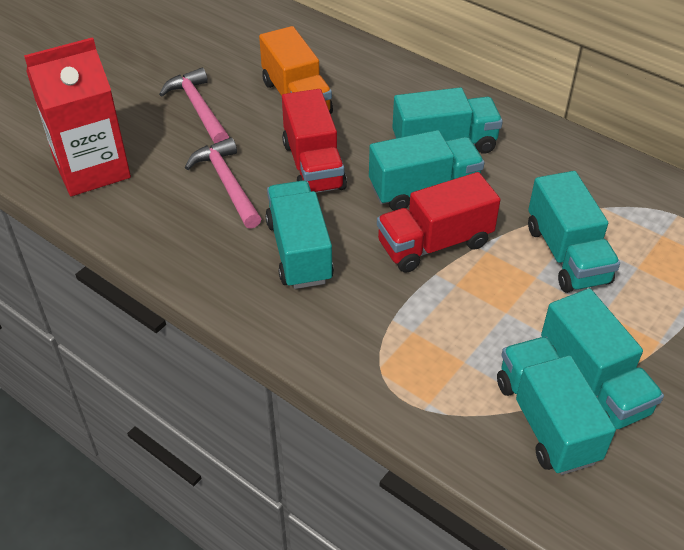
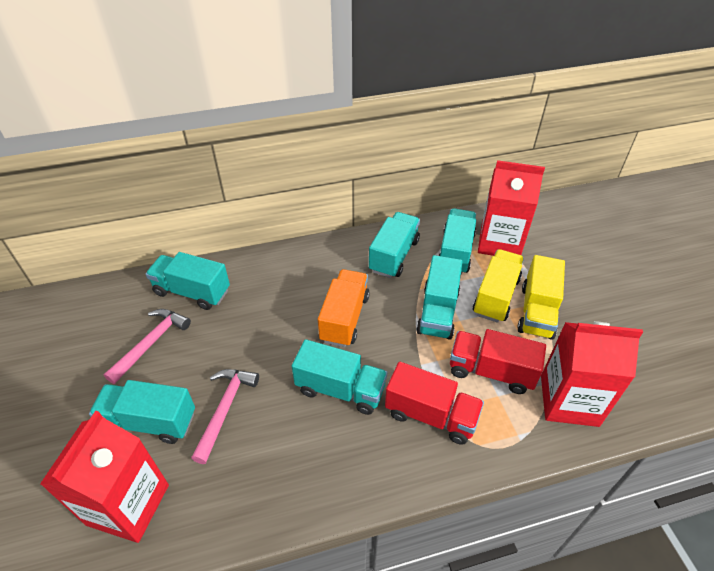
red carton: [24,37,131,196] = 1 -> [40,411,169,543] [478,160,545,256] [541,321,643,427] = 3
yellow truck: none = 0 -> [473,249,524,323] [517,255,565,340] = 2

